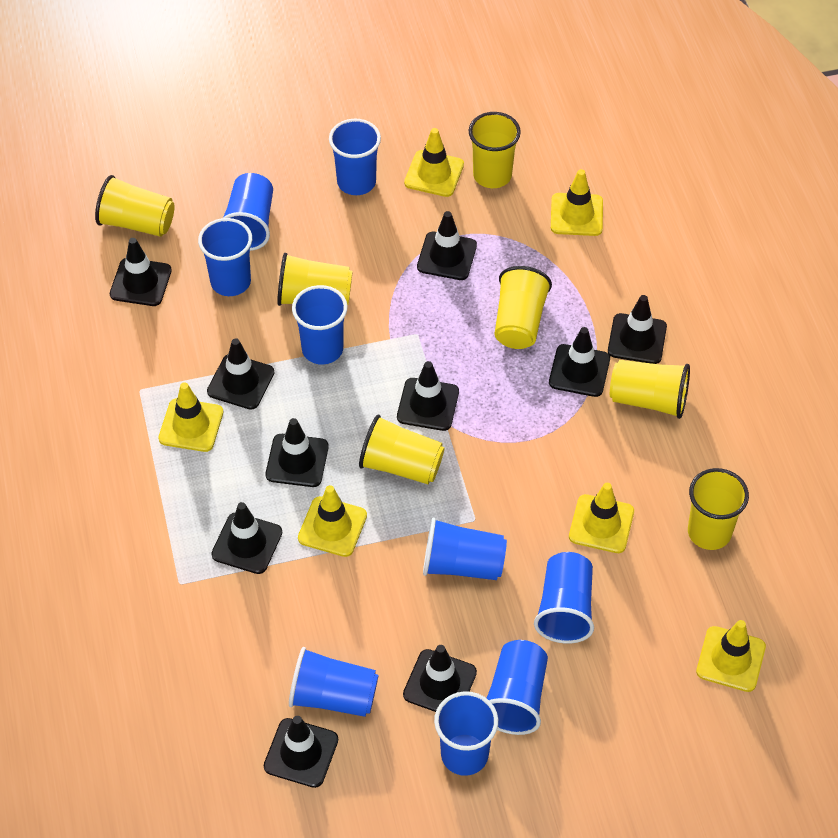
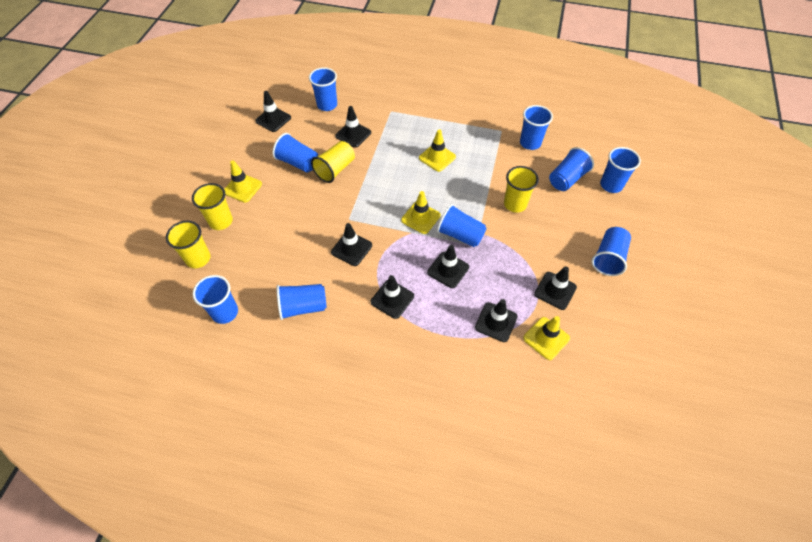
black traffic cone: [110,238,172,306] [207,338,274,410] [211,502,282,574] [264,716,338,788] [266,418,329,487] [397,361,459,431] [403,645,477,712] [417,211,477,280] [549,327,610,397] [608,295,667,364] = 10 -> [255,91,291,132] [331,223,372,266] [335,106,371,148] [371,275,414,319] [427,245,469,288] [475,299,518,342] [534,266,577,310] = 7
yellow cup: [95,175,175,237] [277,253,353,306] [359,415,444,484] [469,112,521,188] [495,266,552,349] [610,360,690,419] [688,468,749,550] = 7 -> [166,221,210,268] [192,183,233,230] [311,141,355,183] [504,166,539,213] = 4
yellow traffic cone: [158,382,223,452] [298,485,367,557] [404,128,464,197] [551,169,603,236] [569,483,634,553] [696,620,766,692] = 6 -> [224,161,262,203] [401,191,441,234] [419,129,456,172] [523,316,570,360] = 4

